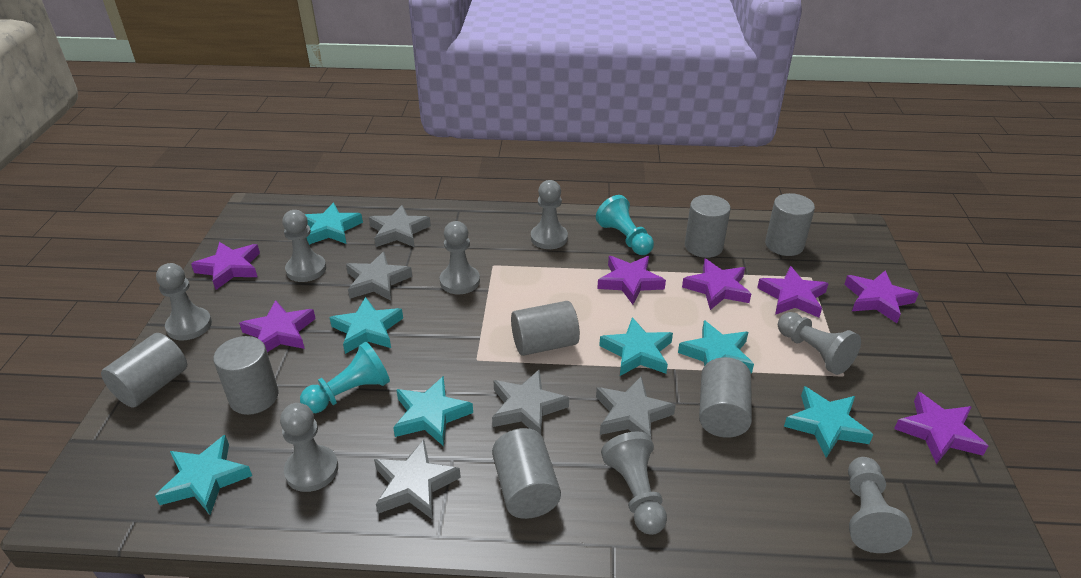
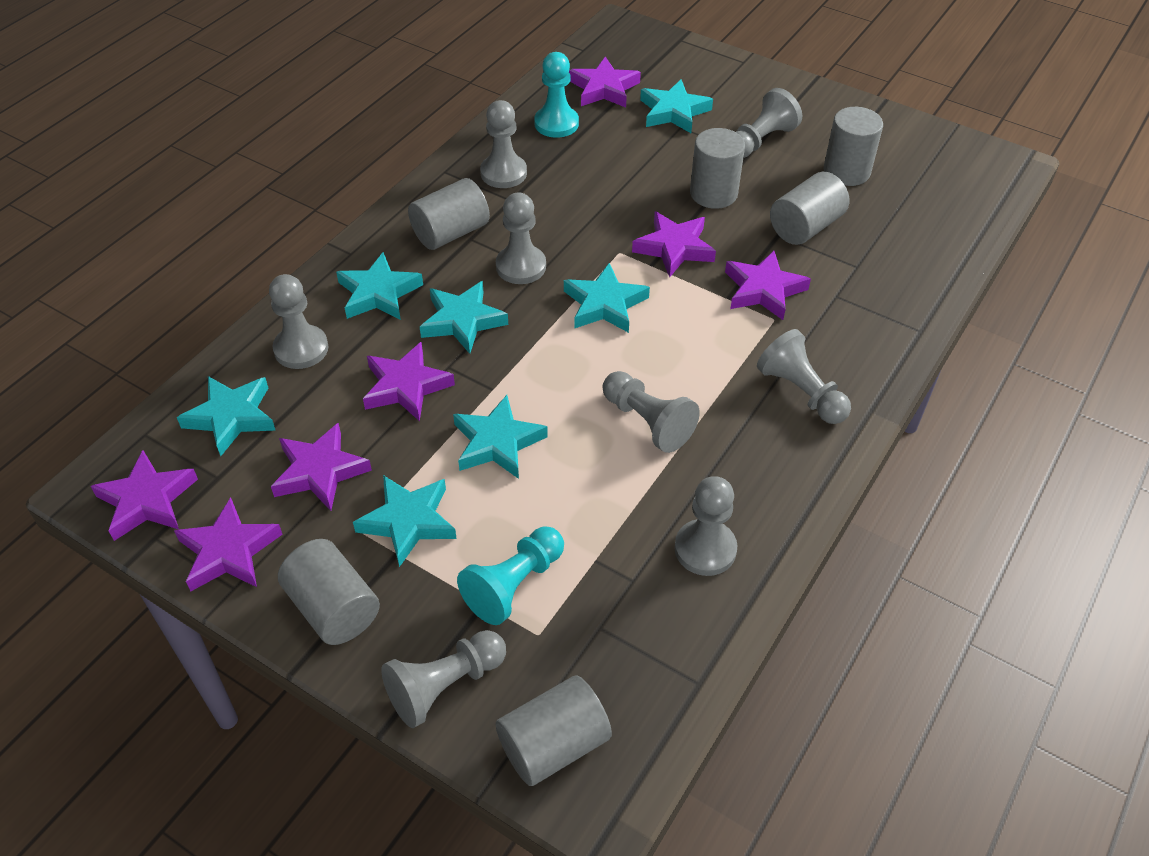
grey cylinder: [101,333,187,408] [213,336,279,415] [492,428,561,519] [511,301,580,356] [685,195,731,258] [699,357,752,438] [765,193,815,256] = 7 -> [278,539,380,645] [408,178,490,250] [495,675,612,786] [690,128,745,209] [770,172,849,245] [824,107,883,186] = 6
grey star: [346,252,412,301] [369,205,431,247] [374,440,461,520] [492,370,569,434] [596,376,676,437] = 5 -> none = 0

